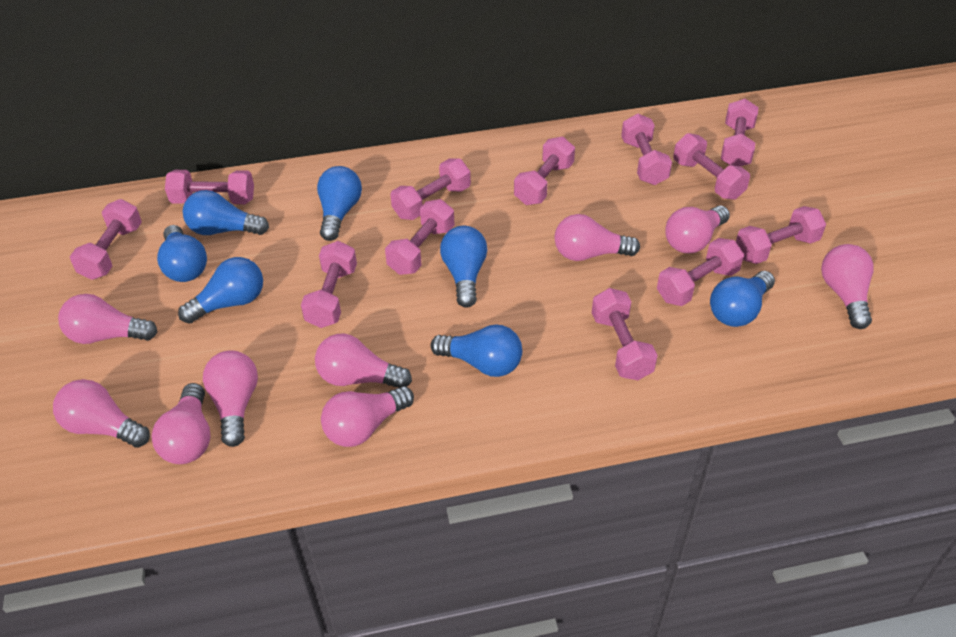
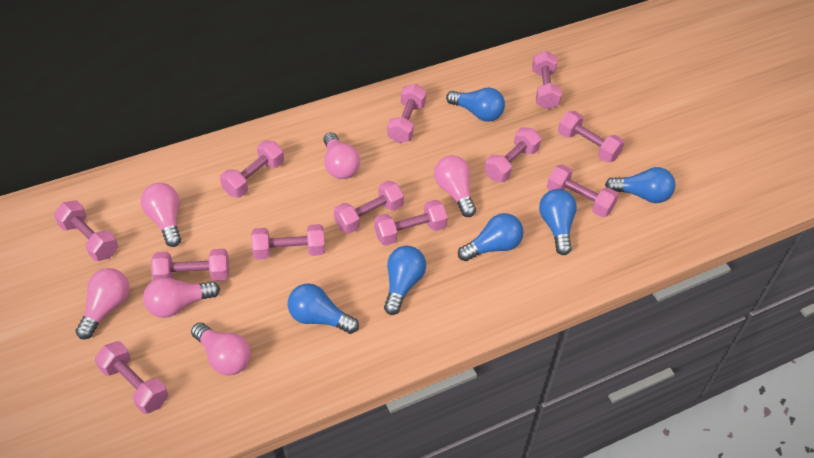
blue light bulb: [157,225,207,282] [178,257,263,324] [183,190,269,235] [317,166,362,241] [431,325,522,377] [440,226,487,308] [710,271,775,327] = 7 -> [288,283,359,334] [384,246,426,315] [446,88,505,122] [458,213,524,261] [539,189,577,255] [605,167,676,203] = 6
pink light bulb: [53,379,150,448] [58,294,157,344] [152,383,211,464] [203,350,258,447] [315,334,412,388] [321,386,414,447] [554,214,640,261] [665,206,730,253] [821,244,874,329] = 9 -> [76,268,130,339] [141,183,181,247] [143,277,220,318] [191,322,251,375] [323,132,360,179] [434,155,476,217] = 6

